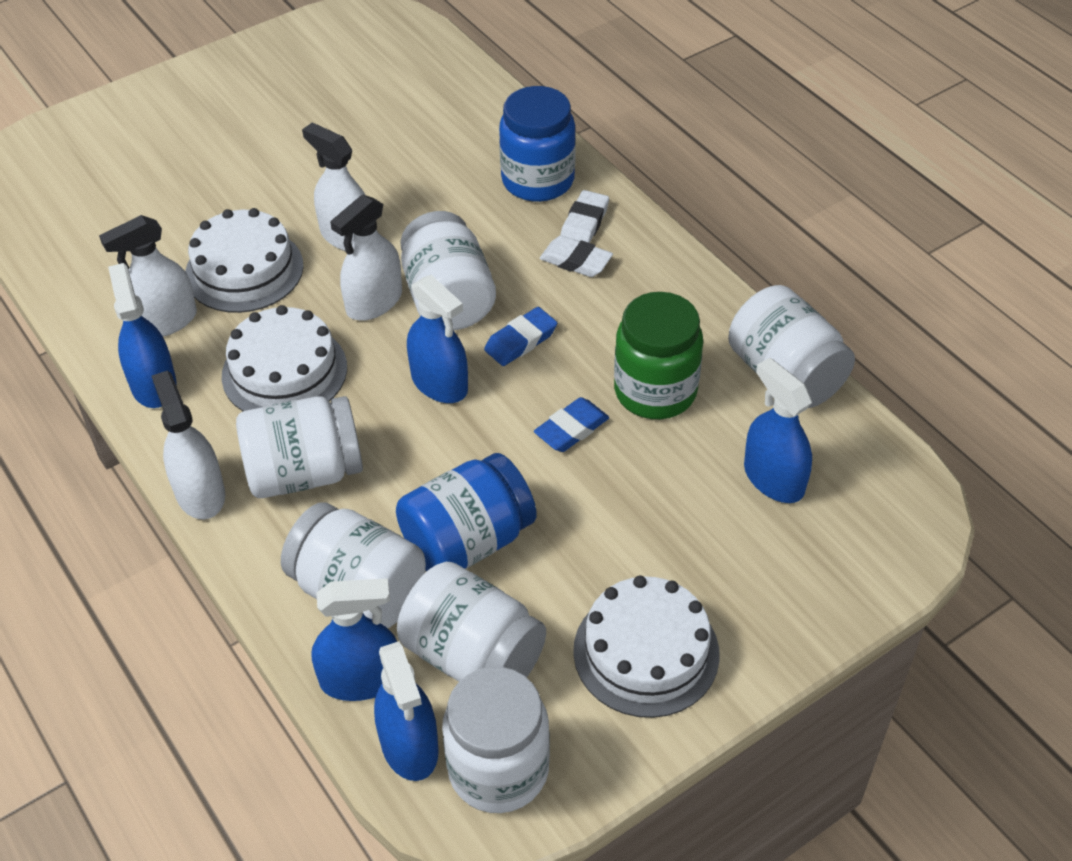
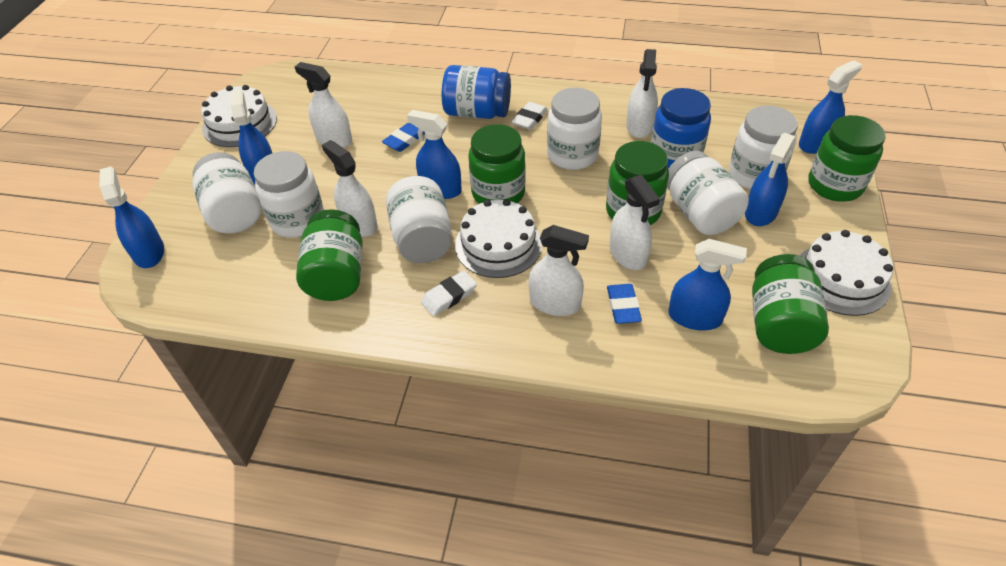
blue spray bottle: [108,263,177,408] [312,578,397,701] [374,641,439,781] [407,275,468,403] [744,358,812,503] = 5 -> [100,166,164,268] [231,90,272,185] [407,110,462,199] [668,239,747,330] [745,133,796,226] [799,60,862,154] = 6
green jar: [614,292,703,419] = 1 -> [296,209,363,301] [469,124,526,204] [606,141,669,225] [752,254,829,354] [809,115,886,202] = 5
white spray bottle: [99,215,197,337] [152,371,225,519] [302,123,365,251] [330,194,402,321] = 4 -> [295,62,352,148] [322,140,377,237] [529,225,589,316] [609,175,660,270] [626,49,658,138] = 5

